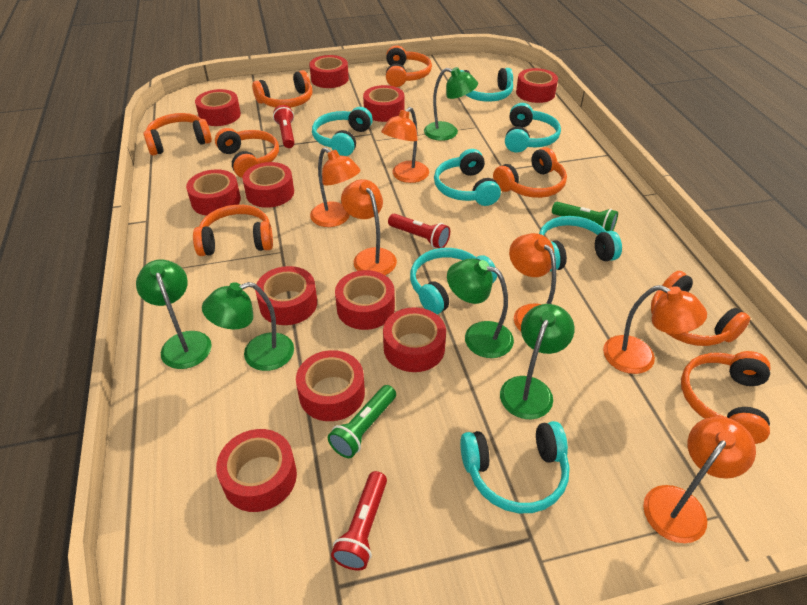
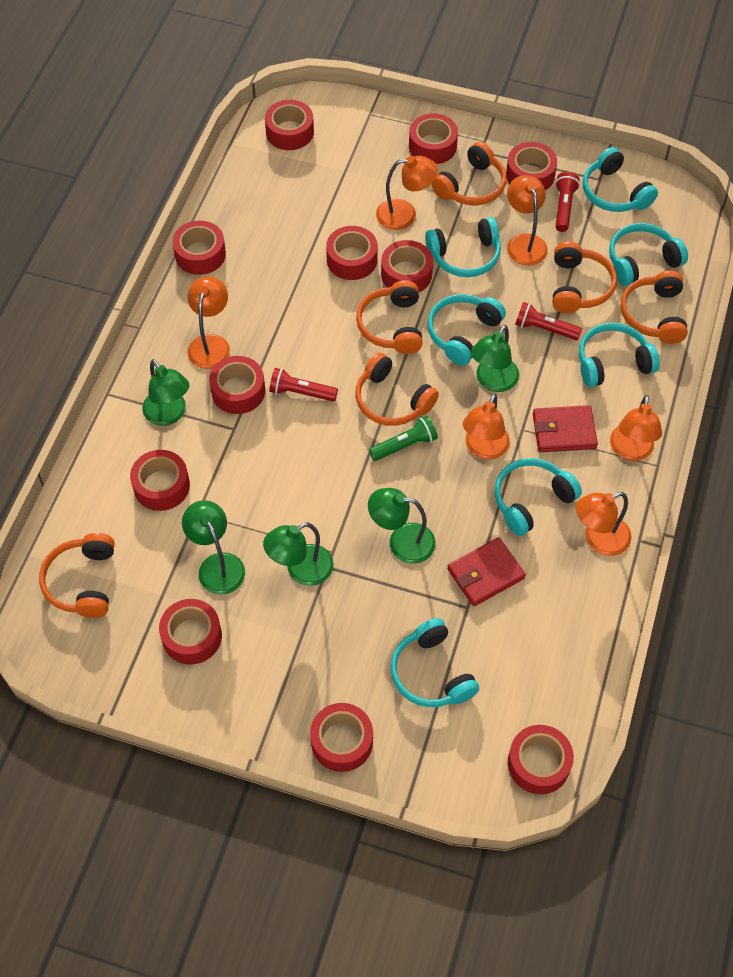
green flashlight: [328,385,396,458] [552,202,618,231] = 2 -> [369,416,438,461] = 1
orange headphones: [144,113,212,156] [193,205,273,256] [215,128,279,178] [252,70,312,108] [386,45,432,87] [493,147,567,198] [651,271,750,346] [681,351,770,444] = 8 -> [39,533,115,618] [355,353,439,426] [356,280,423,354] [432,142,507,206] [552,241,617,313] [620,270,688,344] = 6
red wallet: none = 0 -> [447,537,526,606] [533,405,598,452] = 2

